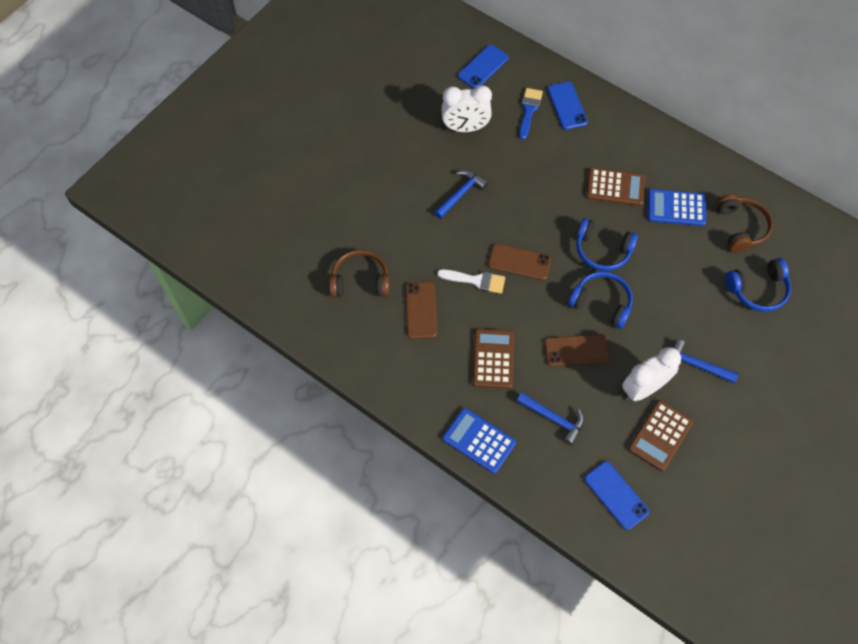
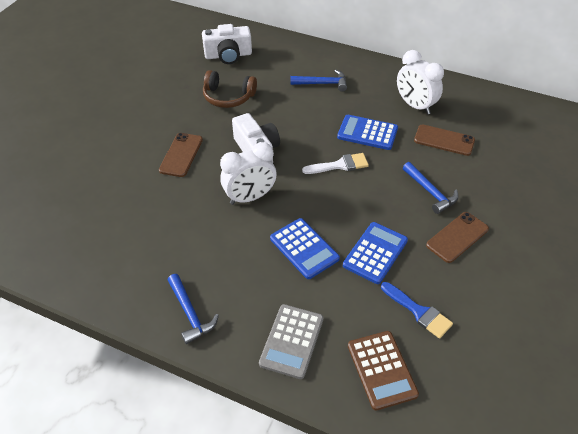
blue calculator: [443,408,516,474] [648,189,706,226] = 2 -> [270,218,340,279] [337,115,398,150] [343,222,408,284] = 3
blue headphones: [568,271,633,329] [576,218,638,271] [725,258,791,312] = 3 -> none = 0
blue phone: [458,45,509,89] [547,82,588,130] [584,461,649,530] = 3 -> none = 0
brown calculator: [473,329,514,389] [586,167,646,206] [628,400,693,471] = 3 -> [348,331,419,411] = 1
brown headphones: [329,250,390,297] [716,194,773,252] = 2 -> [203,70,257,108] = 1
grey calculator: none = 0 -> [259,304,323,379] = 1
white camera: none = 0 -> [202,24,252,64] [232,113,280,163] = 2

